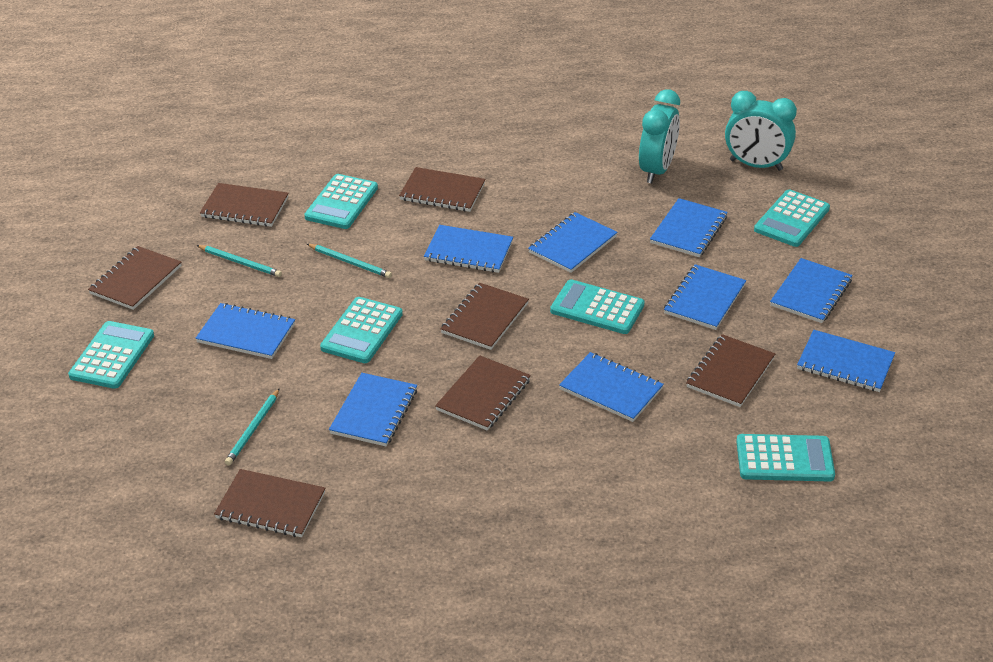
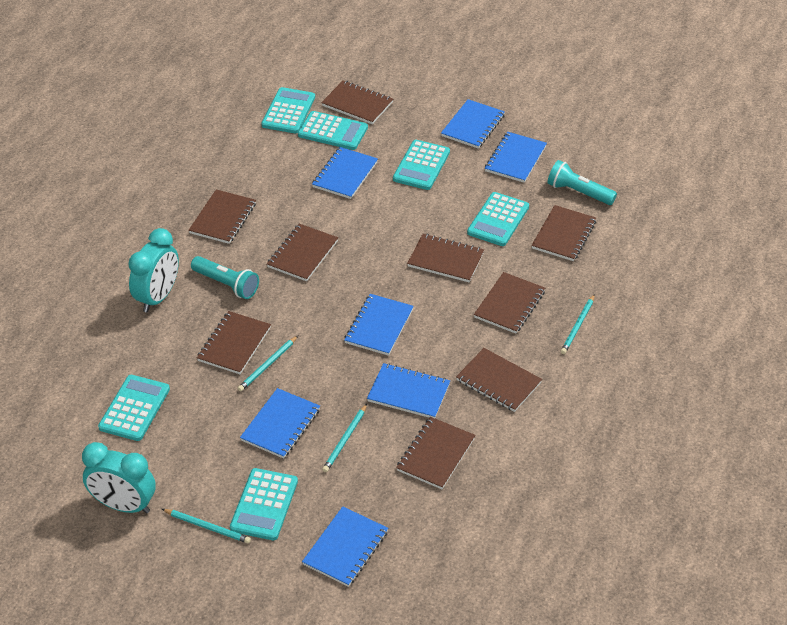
blue notebook: [195,303,295,359] [329,373,417,446] [424,225,513,273] [528,212,618,273] [559,352,664,422] [650,198,728,257] [664,264,746,330] [770,258,852,323] [797,330,895,392] = 9 -> [240,388,320,459] [302,506,388,587] [312,147,378,199] [344,294,414,356] [367,363,450,418] [441,99,505,149] [485,132,547,183] = 7
brown notebook: [88,246,181,310] [200,183,289,227] [214,469,325,537] [399,167,485,212] [435,355,531,430] [441,283,529,350] [686,334,775,407] = 7 -> [189,189,256,244] [197,311,271,374] [267,224,338,281] [321,80,393,124] [396,417,475,489] [407,234,484,283] [456,348,542,412] [474,272,545,334] [531,205,596,261] = 9
turquoise flashlight: none = 0 -> [191,256,259,299] [548,160,617,205] = 2
turquoise pencil: [196,245,282,277] [225,388,280,465] [307,244,392,278] = 3 -> [162,509,251,543] [238,336,298,392] [322,404,367,472] [561,294,595,354] = 4

